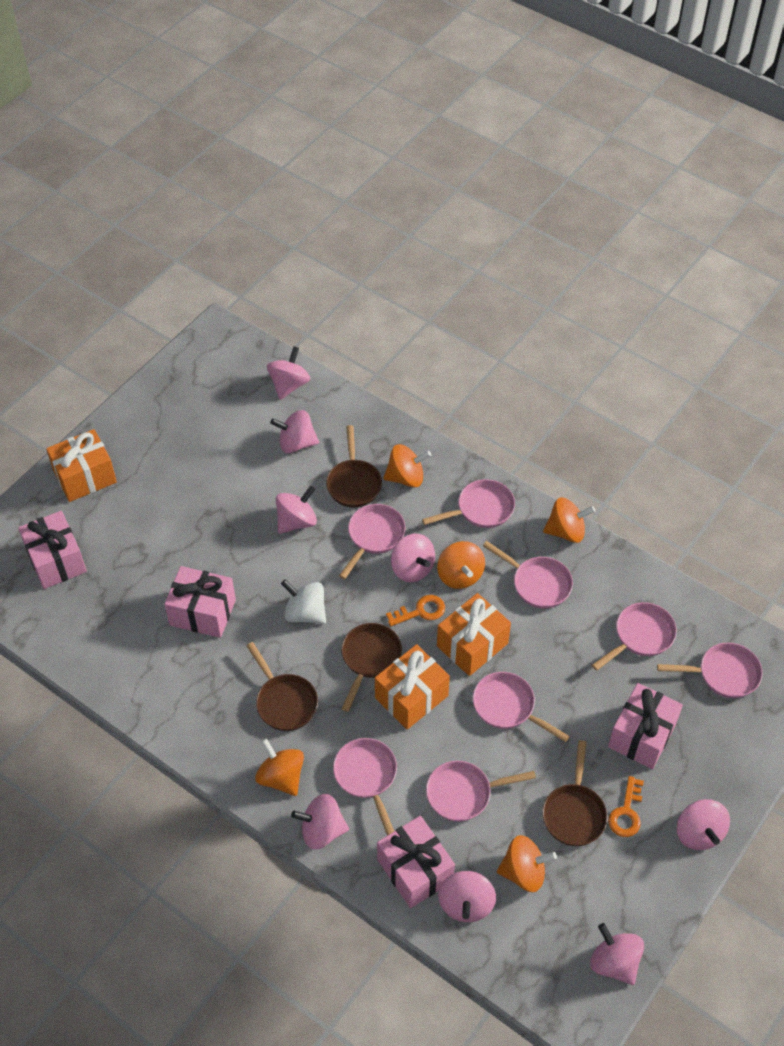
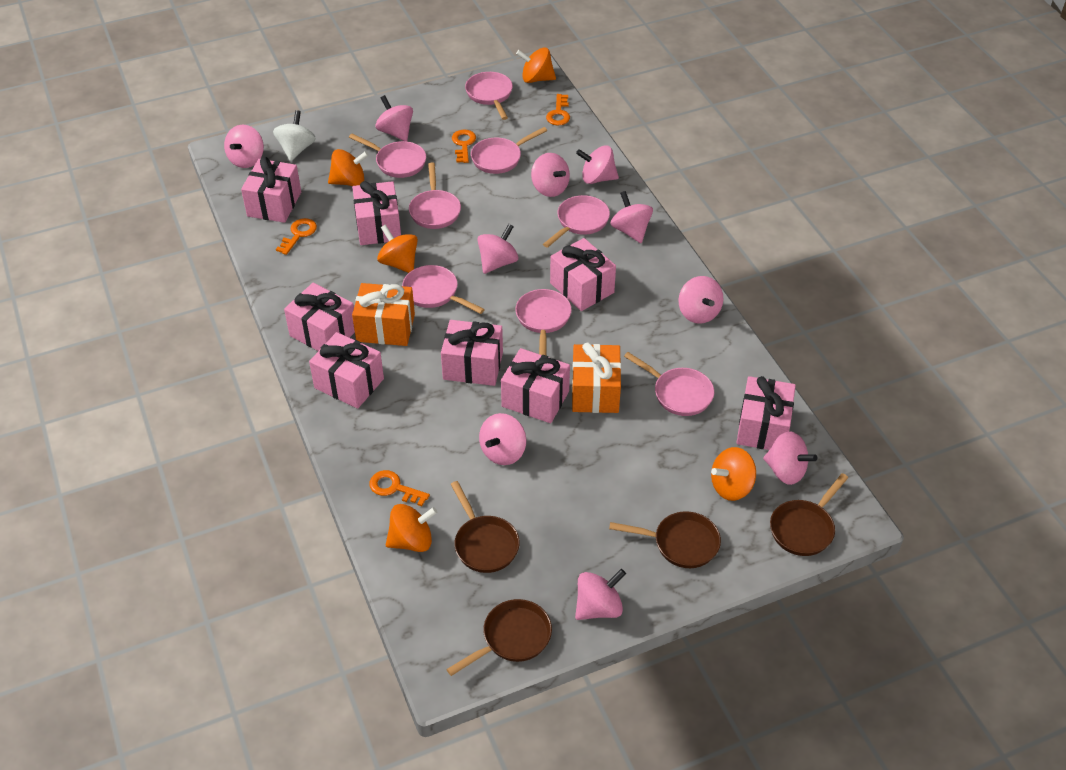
orange gift: [46,429,117,502] [375,644,450,730] [437,593,511,676] = 3 -> [352,283,415,346] [572,343,621,413] = 2
orange key: [386,595,445,626] [608,776,644,837] = 2 -> [276,218,317,255] [369,470,430,506] [452,130,476,163] [546,94,570,125] = 4
pink gift: [18,511,87,589] [164,566,236,638] [377,816,455,908] [608,683,683,769] = 4 -> [241,157,301,223] [284,283,355,351] [309,332,384,409] [352,181,401,245] [441,320,503,386] [501,348,570,423] [550,238,616,311] [736,376,796,450] = 8
pink spinning top: [267,346,310,400] [270,410,319,453] [276,486,317,534] [291,794,349,850] [391,534,435,582] [438,871,496,922] [590,923,644,985] [677,799,730,850] = 8 -> [224,125,264,168] [375,95,413,142] [477,224,518,274] [479,413,526,465] [531,153,570,197] [575,569,626,620] [576,145,619,184] [610,191,653,243] [678,276,723,324] [763,431,817,485] = 10

